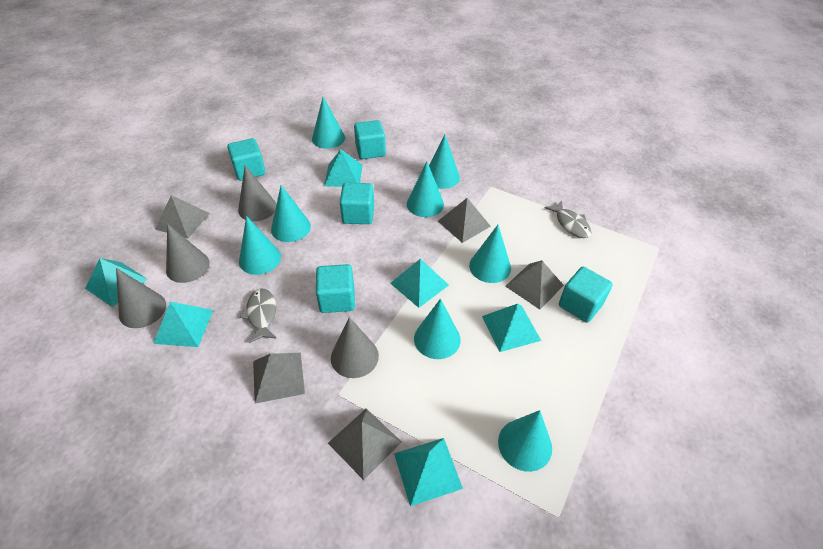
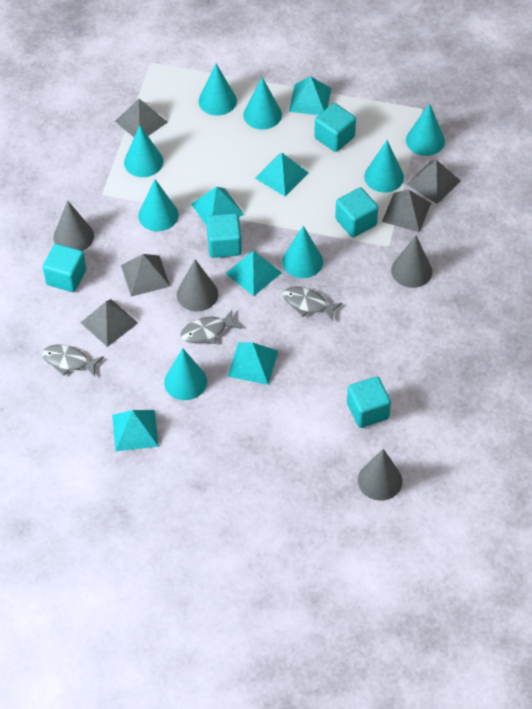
grey fish: [240,289,277,343] [544,201,591,238] = 2 -> [42,345,103,377] [181,310,241,344] [283,286,343,321] = 3

